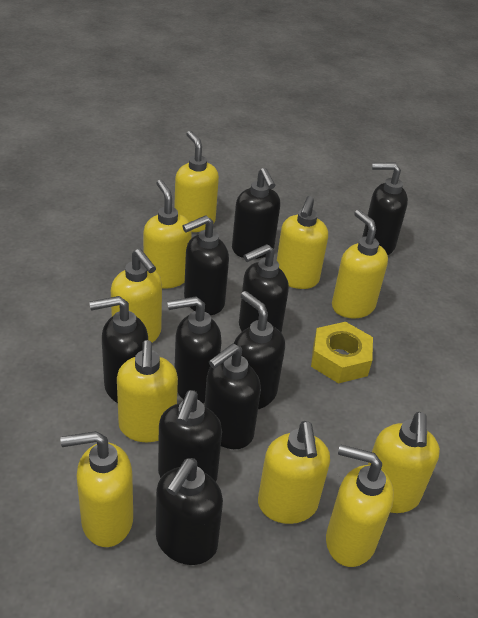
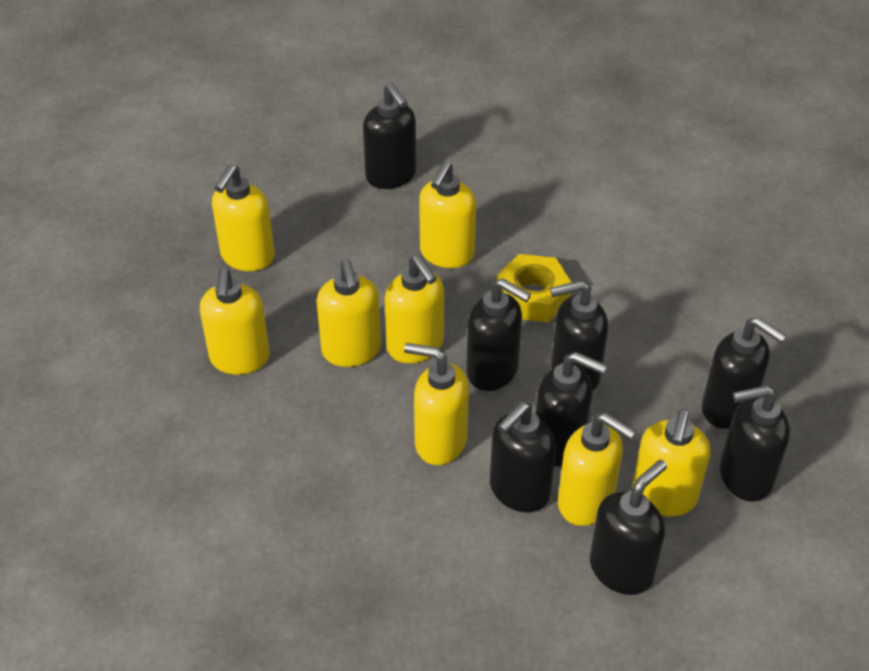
black soap dispenser: [89,296,148,403] [156,458,223,565] [158,390,222,482] [167,296,222,403] [182,215,229,315] [205,344,261,449] [232,168,280,259] [234,291,285,409] [239,244,289,333] [362,163,408,255] = 10 -> [363,83,416,189] [466,278,531,391] [490,402,556,513] [536,352,607,466] [550,280,608,391] [590,460,667,595] [702,317,787,429] [720,385,790,501] = 8
yellow soap dispenser: [60,431,133,547] [111,249,162,343] [117,340,178,442] [143,180,192,289] [174,131,219,232] [258,421,330,524] [277,196,328,289] [326,444,394,567] [332,210,388,318] [368,412,440,513] = 10 -> [200,268,270,375] [212,165,275,271] [317,260,381,367] [385,255,444,363] [404,343,469,465] [419,161,476,268] [558,413,637,526] [632,409,710,517] = 8

